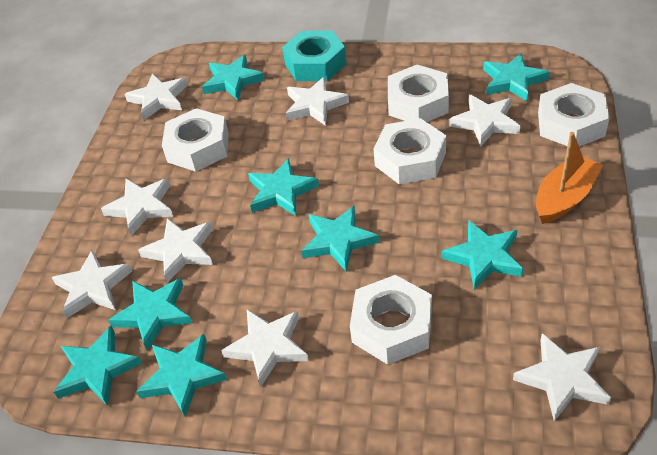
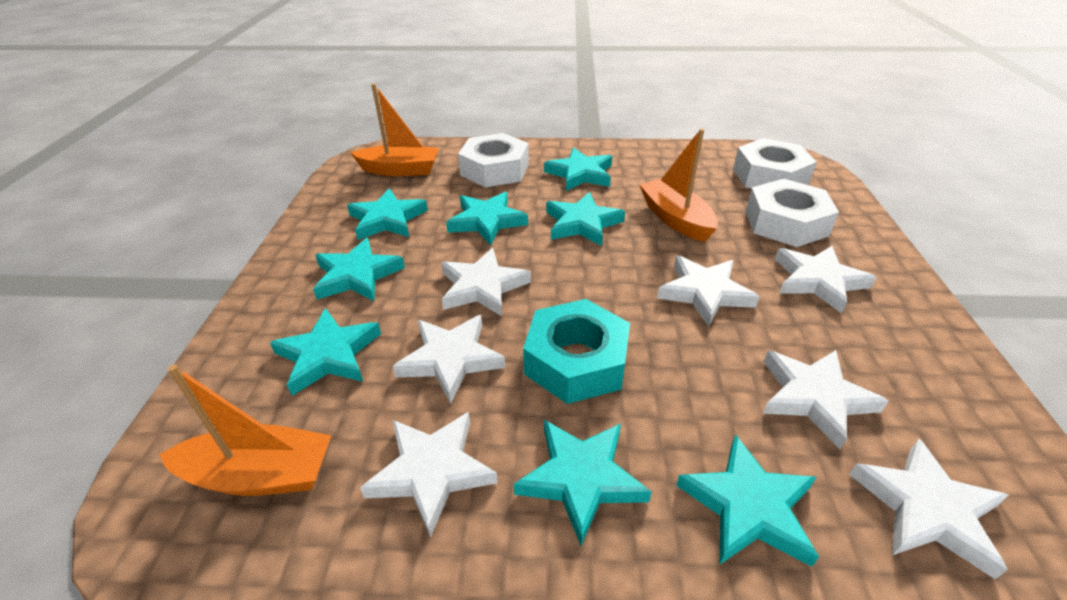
orange boat: [536,132,603,224] = 1 -> [159,364,332,496] [351,83,439,176] [640,129,718,242] = 3
white nut: [162,108,229,172] [350,275,432,365] [374,118,446,185] [388,65,449,122] [538,83,609,147] = 5 -> [458,133,529,188] [733,138,817,189] [746,179,839,247] = 3
white star: [51,250,132,319] [101,178,173,236] [125,74,188,121] [138,218,213,283] [221,309,309,387] [286,77,349,126] [449,94,520,147] [513,333,611,421] = 8 -> [360,412,498,537] [393,315,505,404] [441,248,531,316] [657,255,760,327] [763,350,889,449] [775,246,876,313] [849,439,1009,580] = 7

